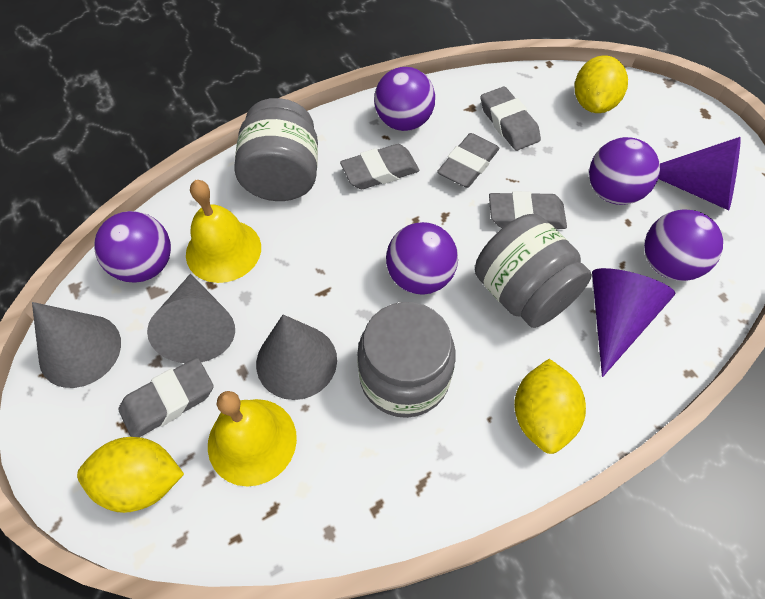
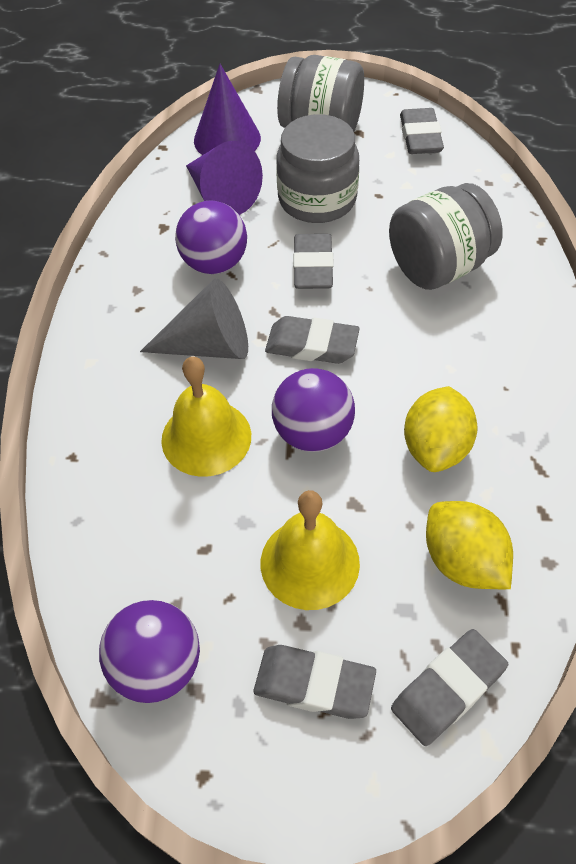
grey cone: [32,302,121,388] [147,274,235,363] [256,315,337,400] = 3 -> [140,278,248,359] = 1
purple ball: [94,211,171,282] [374,67,435,131] [386,222,458,295] [589,137,660,205] [644,209,723,281] = 5 -> [99,600,200,703] [175,200,247,274] [272,368,355,452] = 3
yellow lemon: [77,437,184,513] [514,359,586,454] [575,55,628,113] = 3 -> [404,386,478,472] [426,501,513,589] = 2

